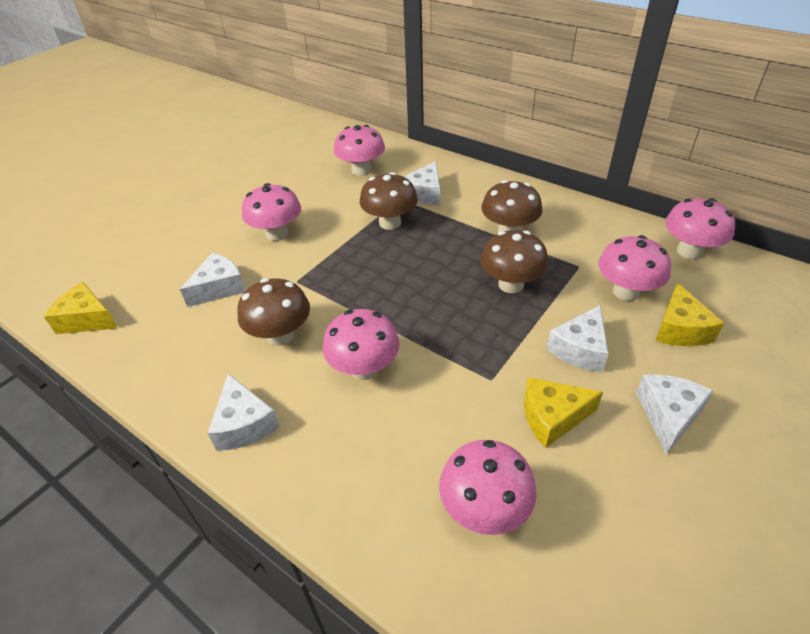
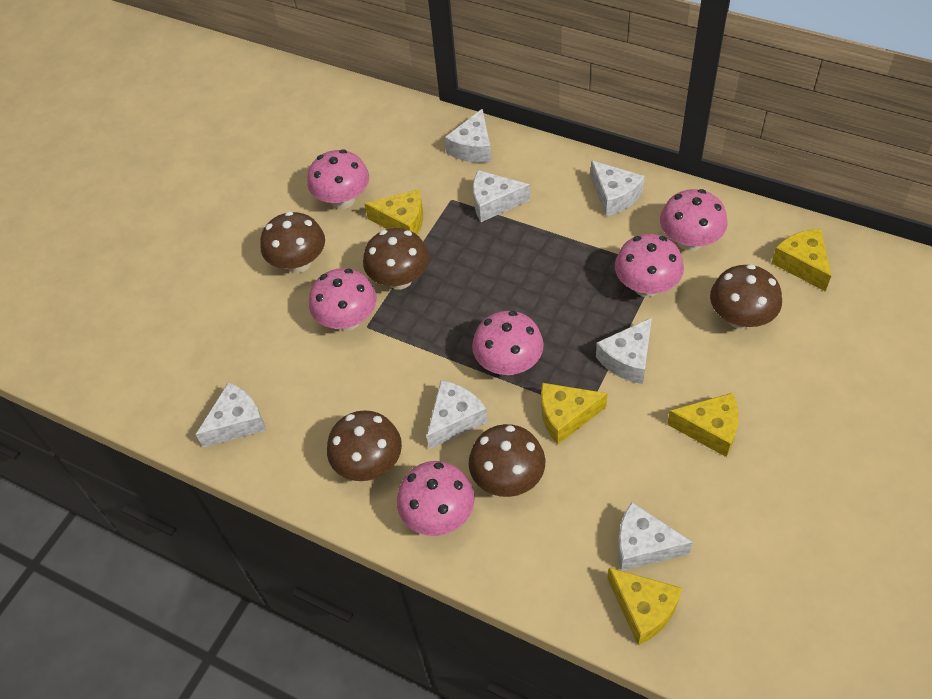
brown mushroom: [237,278,310,345] [360,172,418,230] [480,230,548,293] [481,180,543,232] = 4 -> [260,211,325,273] [327,410,402,481] [363,228,429,290] [469,424,545,497] [710,264,782,329] = 5
white cheese: [180,253,246,307] [208,374,280,451] [404,161,440,204] [546,305,609,372] [636,374,713,455] = 5 -> [195,382,266,447] [427,380,488,449] [445,109,491,163] [473,170,530,222] [590,160,645,217] [596,318,652,384] [618,502,693,571] = 7
yellow cheese: [44,282,117,334] [524,377,603,448] [655,283,724,346] = 3 -> [364,189,423,235] [541,383,608,444] [607,568,682,645] [667,393,739,457] [771,229,831,292] = 5

